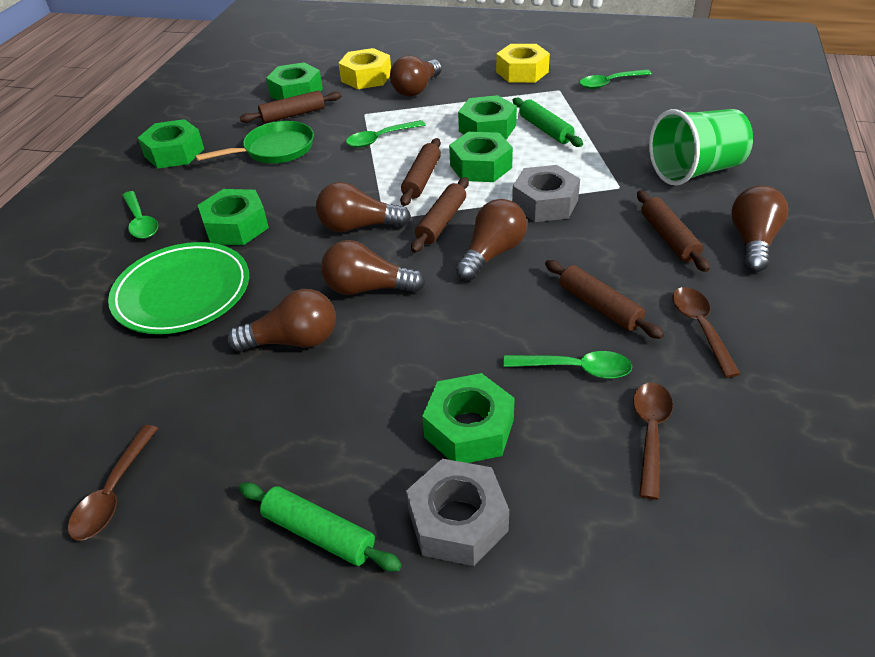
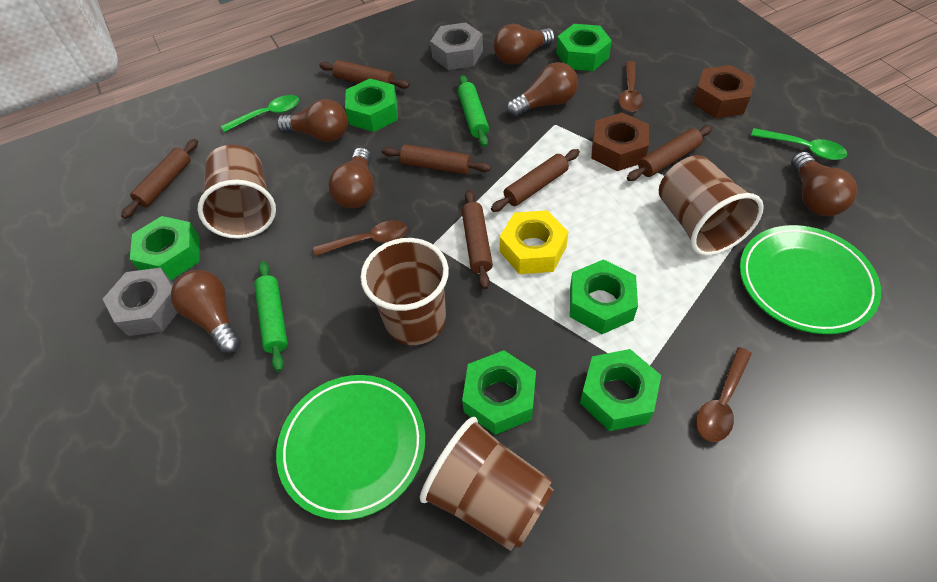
brown cup: none = 0 -> [198,145,276,239] [360,238,449,345] [420,417,554,551] [659,155,764,256] = 4
brown nut: none = 0 -> [591,112,649,171] [693,65,755,118] = 2
brown rolling pin: [240,91,342,123] [400,138,441,206] [411,177,469,253] [545,260,664,339] [637,190,710,272] = 5 -> [121,139,198,219] [319,60,410,89] [382,144,491,175] [462,190,493,289] [491,149,580,212] [627,125,713,181] = 6
green cup: [649,109,753,186] = 1 -> none = 0
green pan: [195,121,314,163] = 1 -> none = 0
green plate: [108,242,249,334] = 1 -> [276,375,425,520] [740,225,881,334] = 2
green spoon: [122,191,158,239] [346,120,426,148] [503,351,632,379] [579,69,652,89] = 4 -> [221,95,299,132] [751,128,847,160] = 2
yellow nut: [338,48,391,89] [496,44,550,83] = 2 -> [500,210,568,274] = 1

